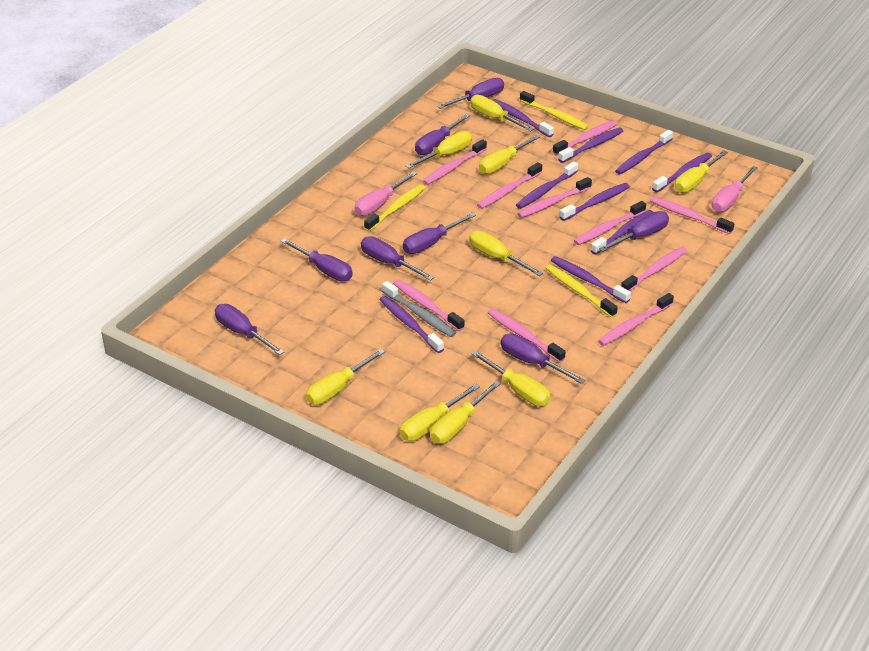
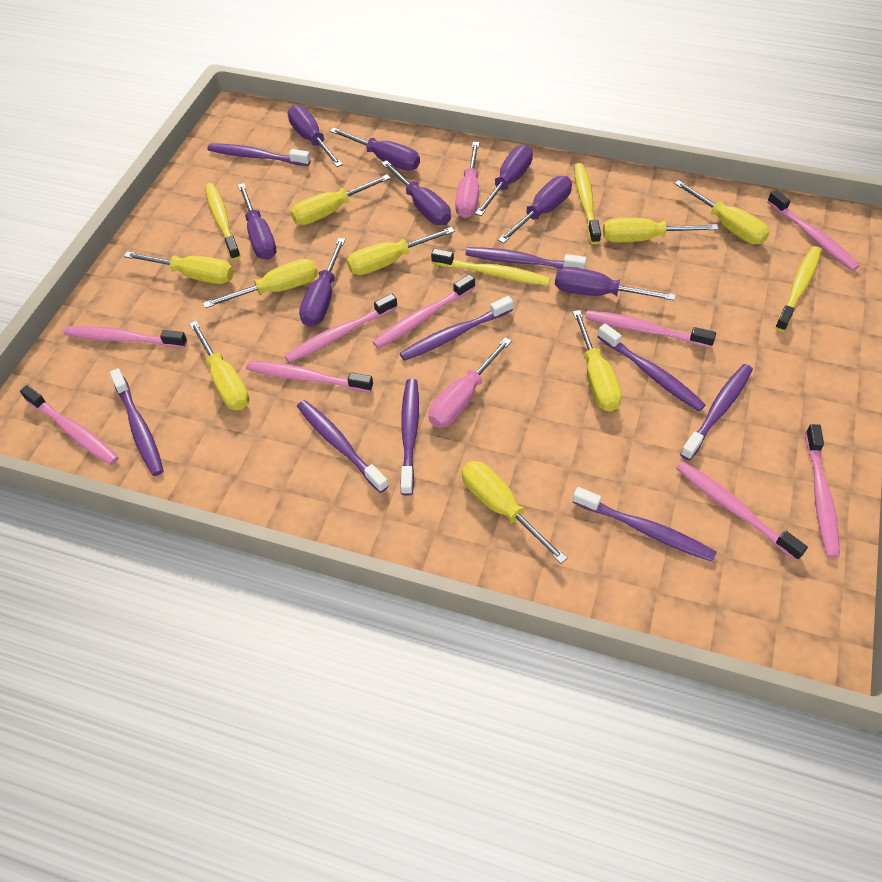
grey toothbrush: [382,281,456,337] = 1 -> none = 0
pink toothbrush: [393,279,464,331] [423,139,487,185] [477,162,542,209] [488,308,566,362] [517,177,592,218] [553,120,617,155] [574,201,646,245] [598,293,674,346] [621,247,687,291] [650,197,734,234] = 10 -> [20,385,119,465] [64,326,187,348] [246,361,373,392] [284,293,397,363] [372,274,475,349] [585,310,716,348] [676,461,808,561] [767,190,860,271] [805,424,840,558] = 9
yellow toothbrush: [364,184,426,231] [520,91,589,130] [546,264,618,318] = 3 -> [205,183,241,260] [431,248,550,286] [574,163,601,244] [775,246,821,332] = 4

